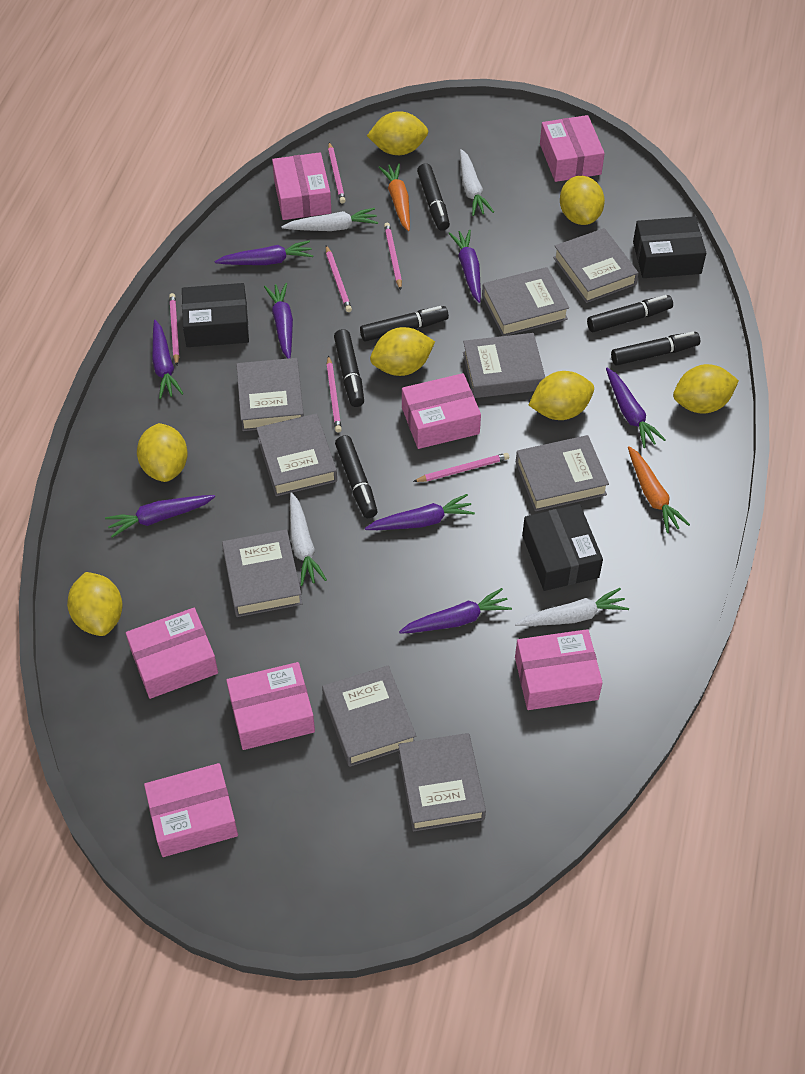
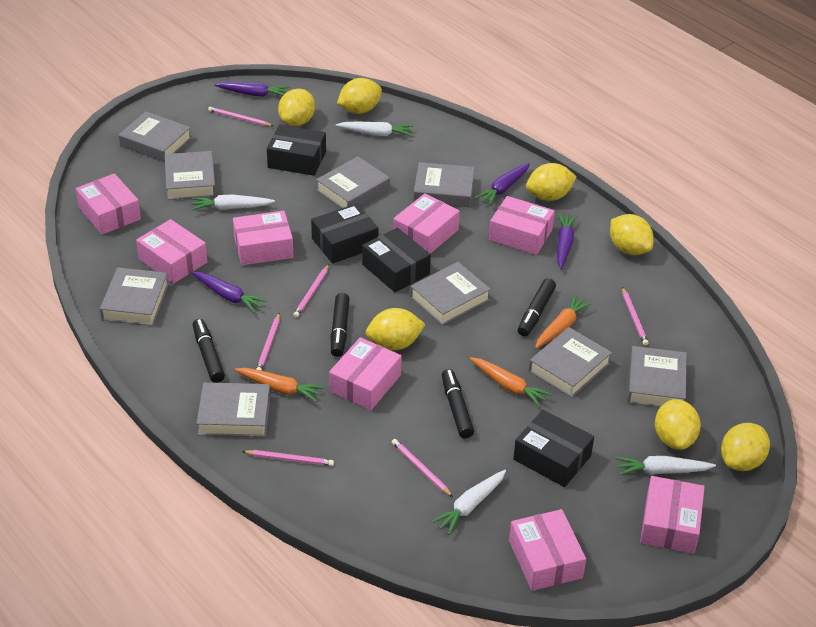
black box: [182,283,249,347] [522,504,603,591] [633,216,706,278] = 3 -> [267,125,326,176] [311,203,378,264] [362,227,431,292] [513,410,594,487] = 4
black marker: [334,329,364,407] [335,435,378,518] [360,306,449,342] [417,163,450,231] [587,295,673,332] [611,331,700,366] = 6 -> [193,319,225,383] [331,293,350,357] [442,369,474,438] [518,278,556,336] = 4
orange carrot: [378,163,410,231] [628,446,690,533] = 2 -> [234,368,325,402] [469,357,552,407] [535,294,593,349] = 3
pink box: [126,608,218,699] [144,763,238,857] [226,662,315,750] [272,152,332,220] [402,373,481,449] [515,629,603,710] [540,115,605,182] = 7 -> [76,173,141,235] [136,219,207,284] [233,211,294,265] [329,337,402,410] [393,193,460,254] [489,196,555,255] [509,509,586,591] [640,476,705,554] = 8
purple carrot: [105,495,215,538] [152,320,184,399] [215,240,313,265] [264,283,293,359] [365,494,475,530] [399,588,512,634] [448,229,481,303] [606,368,666,448] = 8 -> [192,272,267,313] [214,82,290,97] [475,163,530,206] [557,213,577,269] = 4

